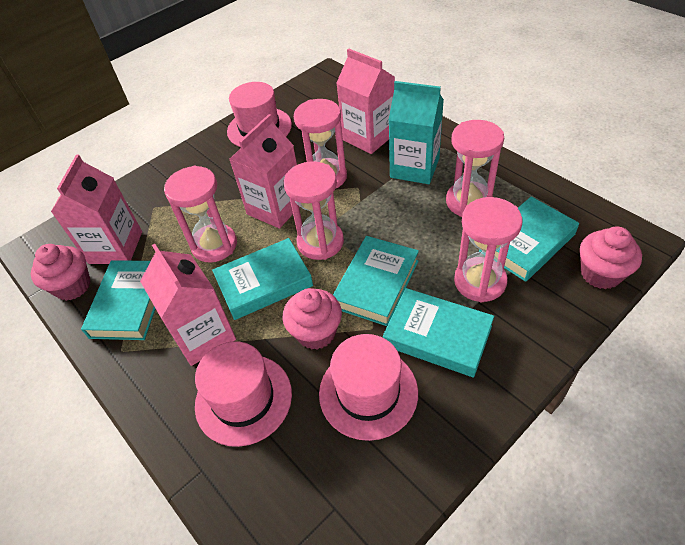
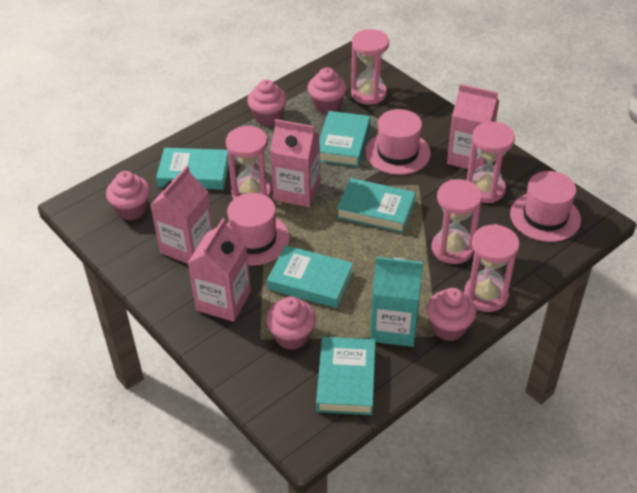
pink cupcake: [31,244,90,301] [282,288,342,349] [580,226,642,289] = 3 -> [106,171,150,220] [247,79,287,126] [266,296,316,350] [307,67,347,114] [427,288,476,341] = 5

